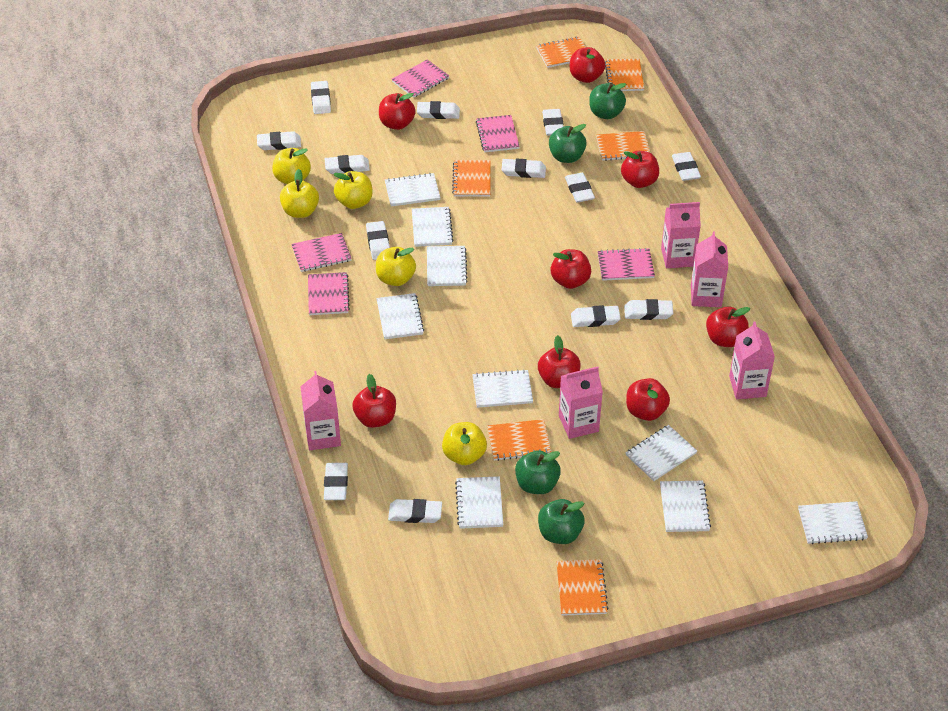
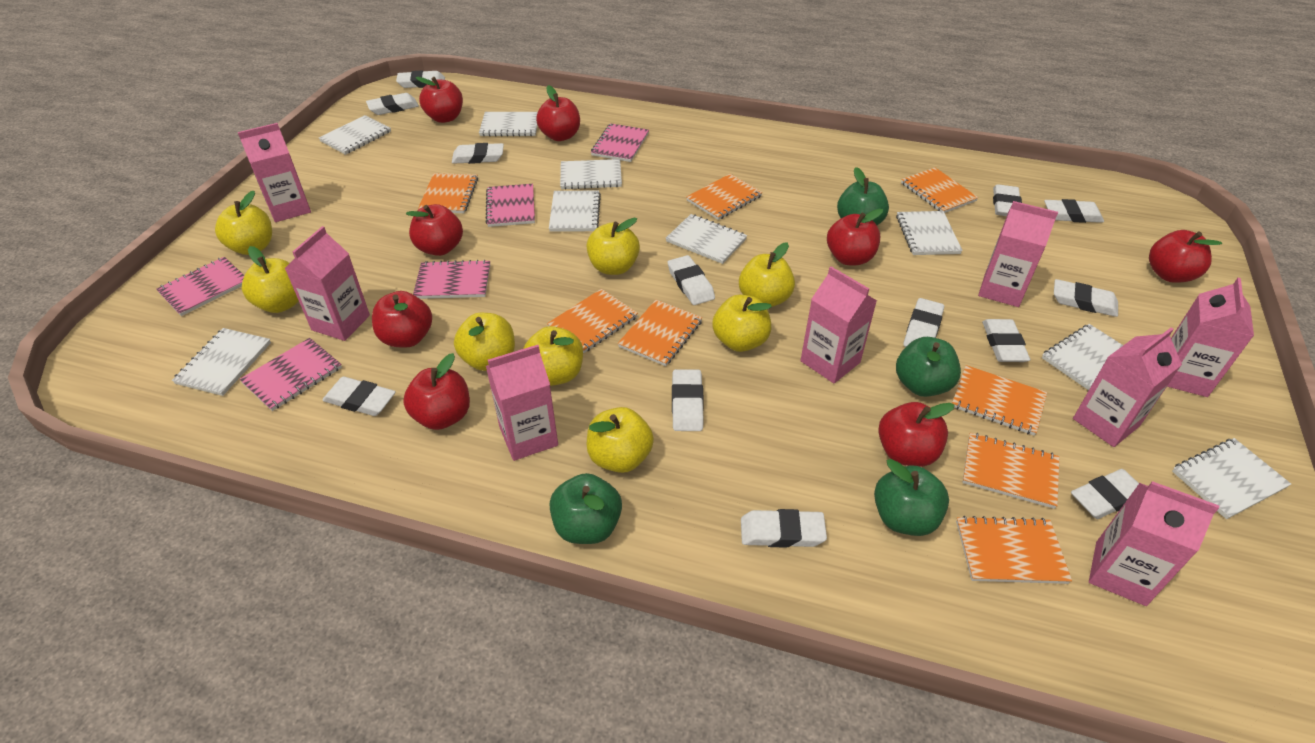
orange notebook: [452,160,490,197] [487,419,551,461] [536,37,586,68] [556,559,609,616] [596,131,650,161] [605,59,644,91] = 6 -> [418,173,478,213] [547,289,638,353] [618,300,702,366] [687,174,763,220] [901,167,978,213] [952,365,1047,436] [956,516,1072,584] [962,433,1060,509] = 8
pink carton: [300,371,341,450] [559,367,603,439] [661,202,701,268] [691,232,728,307] [729,321,775,399] = 5 -> [238,123,311,222] [285,226,370,341] [486,345,558,461] [800,267,877,383] [978,201,1058,307] [1073,328,1182,447] [1089,481,1219,606] [1167,278,1254,397] = 8
yellow apple: [272,148,311,184] [280,169,319,218] [333,171,372,209] [376,247,416,286] [442,422,487,465] = 5 -> [215,191,272,255] [242,246,299,313] [454,313,515,371] [523,326,583,386] [586,218,640,275] [587,407,654,473] [712,295,772,352] [739,242,795,307] = 8

